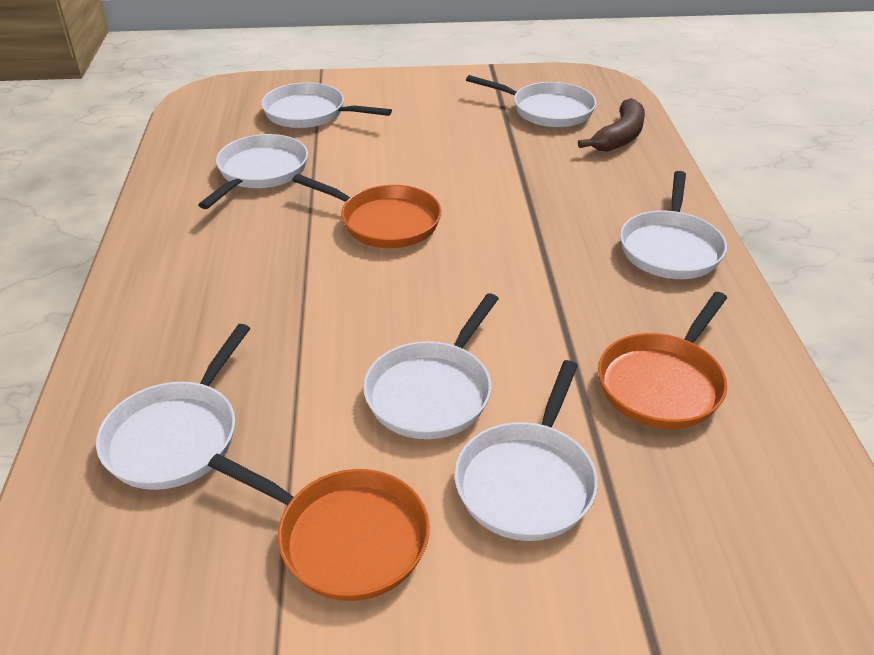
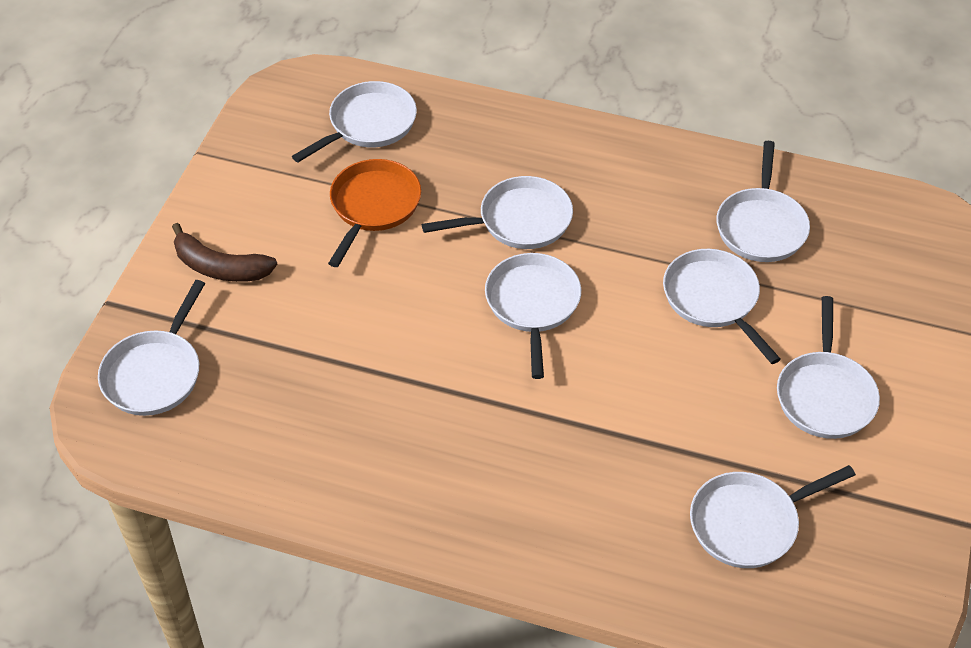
orange pan: [208,453,430,601] [292,174,441,248] [598,292,727,429] = 3 -> [328,159,421,267] = 1
white pan: [96,324,250,490] [198,134,308,209] [261,82,392,128] [363,293,499,439] [454,360,598,541] [466,75,596,127] [620,171,727,279] = 7 -> [98,280,205,416] [292,81,417,162] [422,176,573,249] [485,253,581,379] [663,249,781,364] [690,465,856,568] [716,141,810,262] [777,296,880,439] = 8

